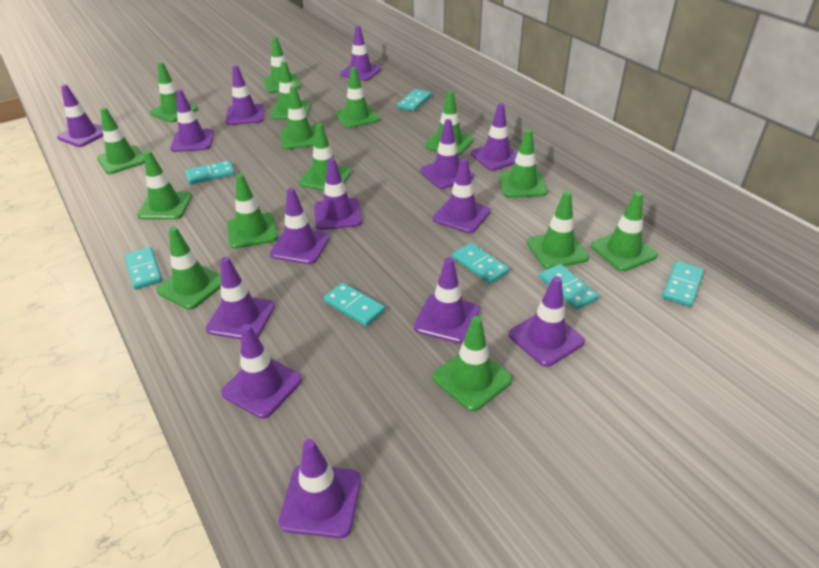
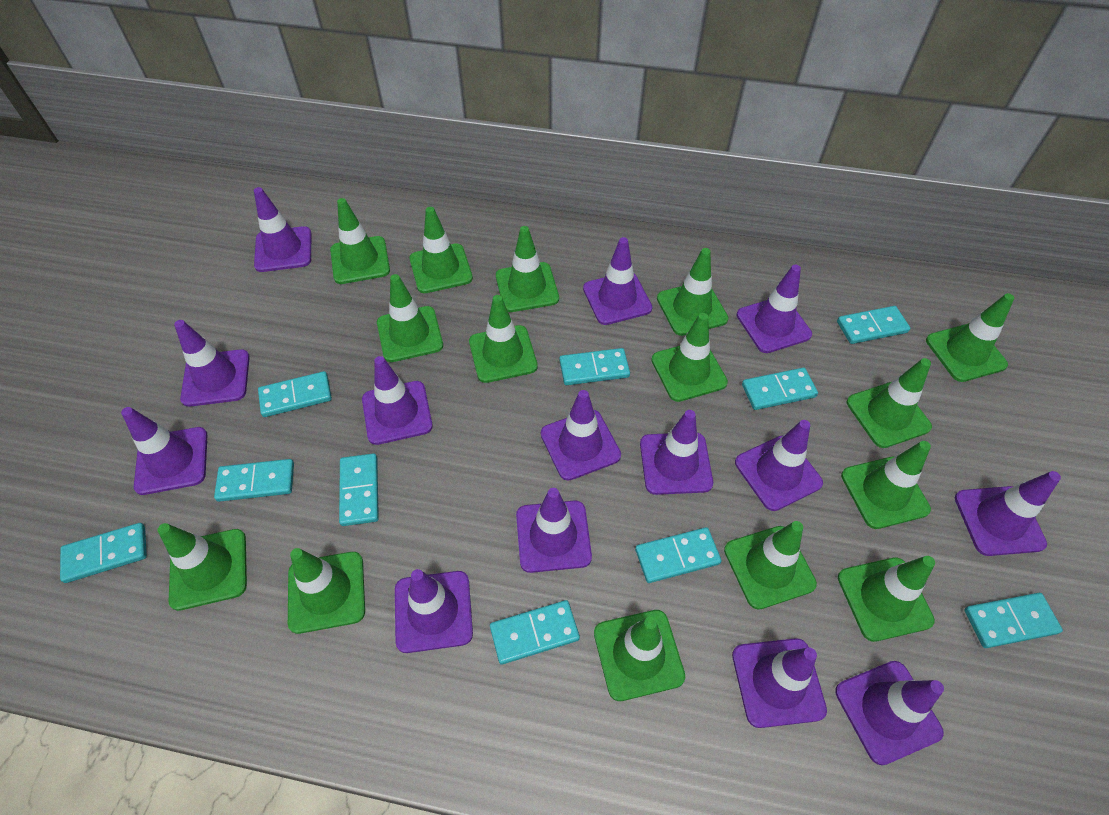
turquoise domino: [125,247,162,290] [185,160,235,185] [324,283,385,326] [397,89,431,112] [452,243,509,284] [539,264,599,310] [662,261,704,307] = 7 -> [60,523,147,583] [214,459,294,502] [258,371,332,417] [339,453,379,526] [490,600,580,665] [559,348,630,385] [635,527,721,583] [742,368,818,410] [837,306,910,344] [964,593,1063,648] = 10

